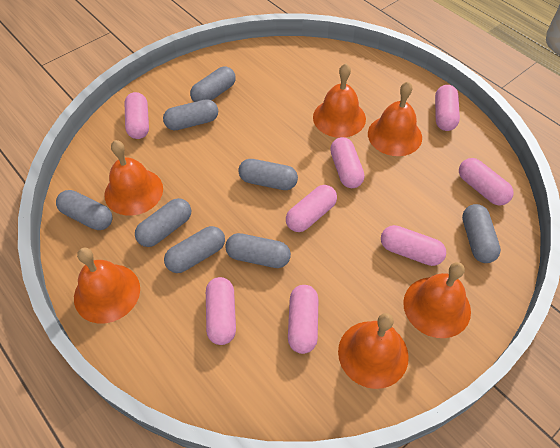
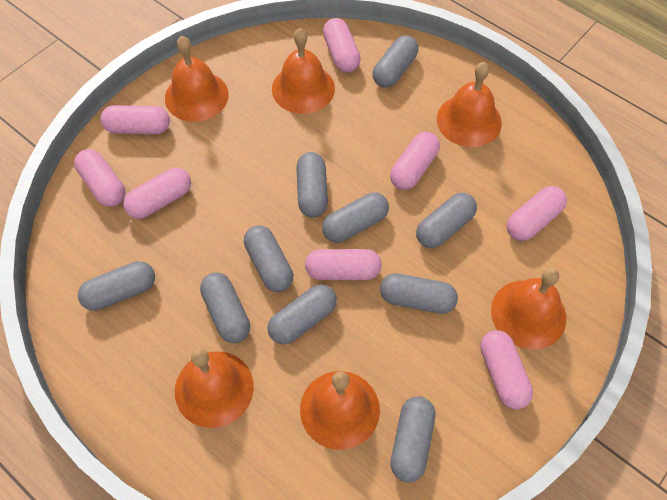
grey capsule: [56,190,113,230] [135,198,191,247] [163,99,218,130] [164,226,225,273] [190,67,236,102] [225,233,291,268] [238,159,298,190] [462,204,501,263] = 8 -> [78,261,155,311] [200,272,250,343] [244,225,293,292] [267,284,337,344] [296,152,328,217] [322,192,389,243] [372,35,418,88] [380,273,458,314] [391,396,435,483] [416,193,477,248] = 10

